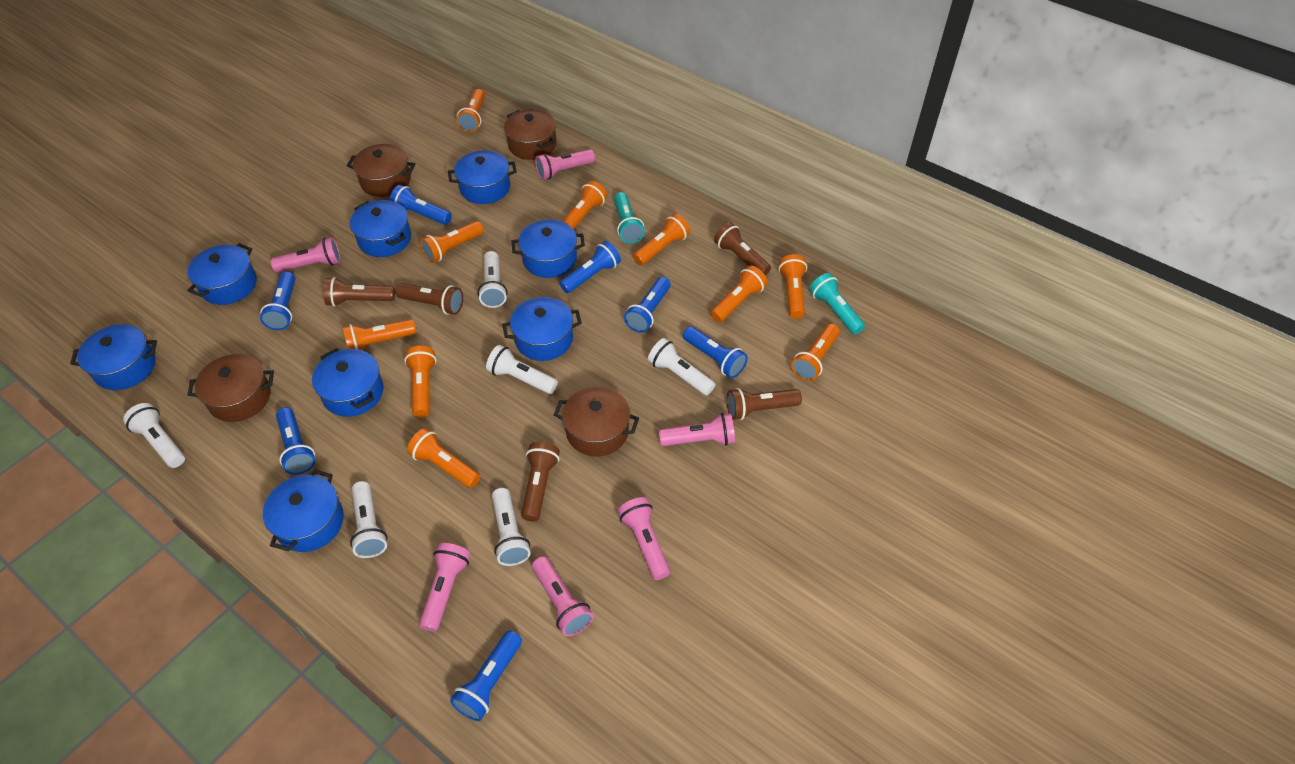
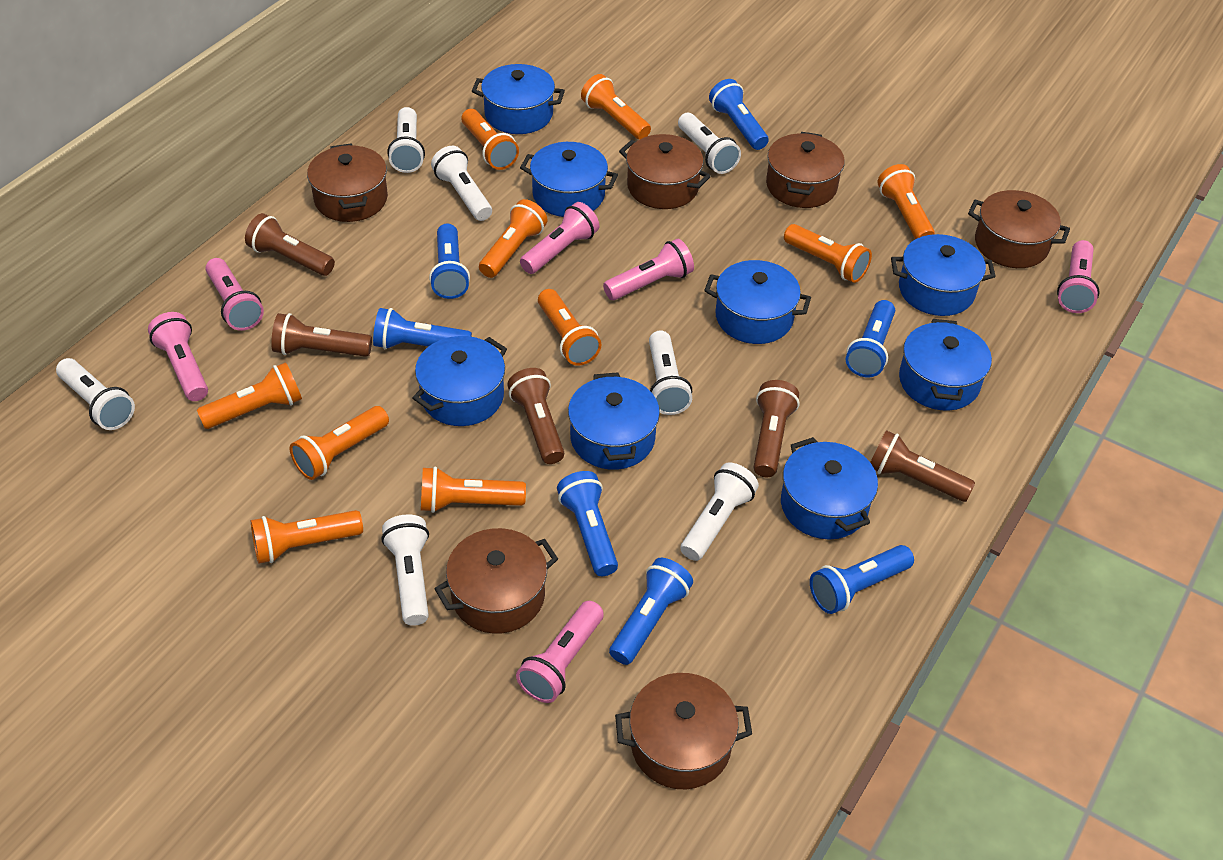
brown pot: [187,354,274,422] [347,144,415,197] [504,109,557,160] [554,386,639,457] = 4 -> [307,143,388,222] [435,528,558,634] [615,673,752,789] [619,134,711,209] [766,132,845,208] [968,190,1070,268] = 6
turquoise flashlight: [614,192,645,243] [809,273,865,335] = 2 -> none = 0
white flashlight: [123,403,185,468] [350,481,387,558] [478,251,507,308] [486,345,558,394] [492,488,531,566] [648,338,715,395] = 6 -> [56,358,135,430] [381,514,429,626] [387,107,425,173] [431,146,492,221] [649,331,692,415] [678,113,741,174] [681,462,759,561] = 7

